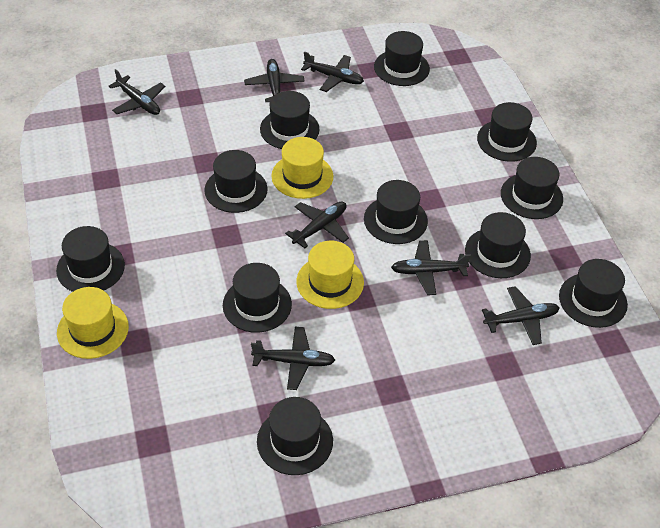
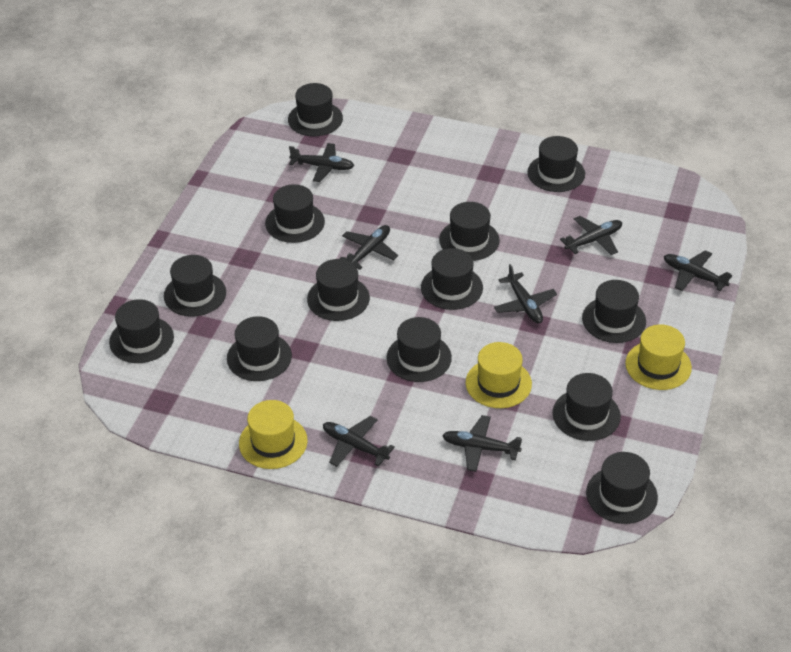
black hat: [56,226,125,292] [204,150,267,213] [223,263,292,333] [257,397,333,475] [260,91,320,149] [364,180,428,244] [374,31,430,86] [465,212,531,278] [477,102,537,162] [501,157,563,219] [559,259,628,328] = 11 -> [109,299,174,363] [164,255,226,317] [227,316,292,381] [265,184,325,243] [288,83,343,136] [307,259,370,321] [387,317,452,382] [421,248,483,310] [439,202,500,261] [528,136,585,192] [553,373,621,441] [582,280,646,343] [586,452,658,524] = 13

